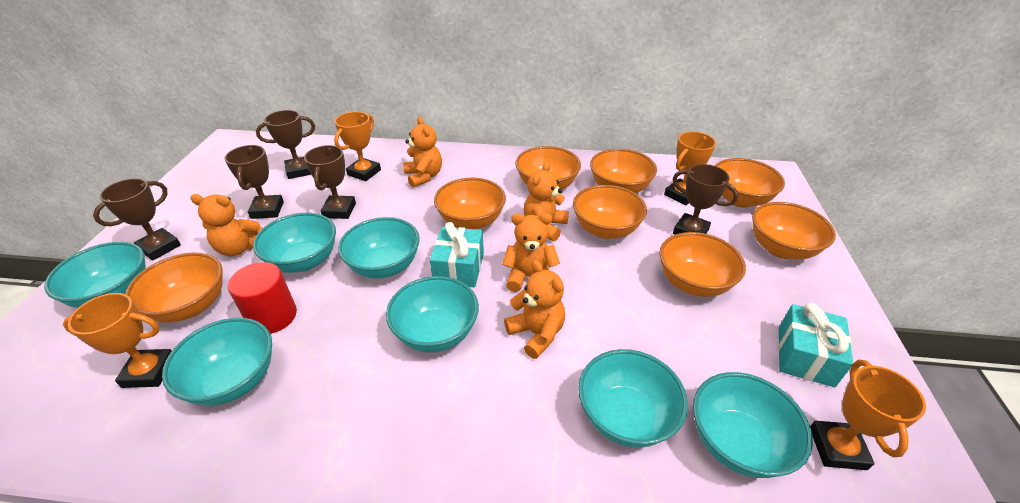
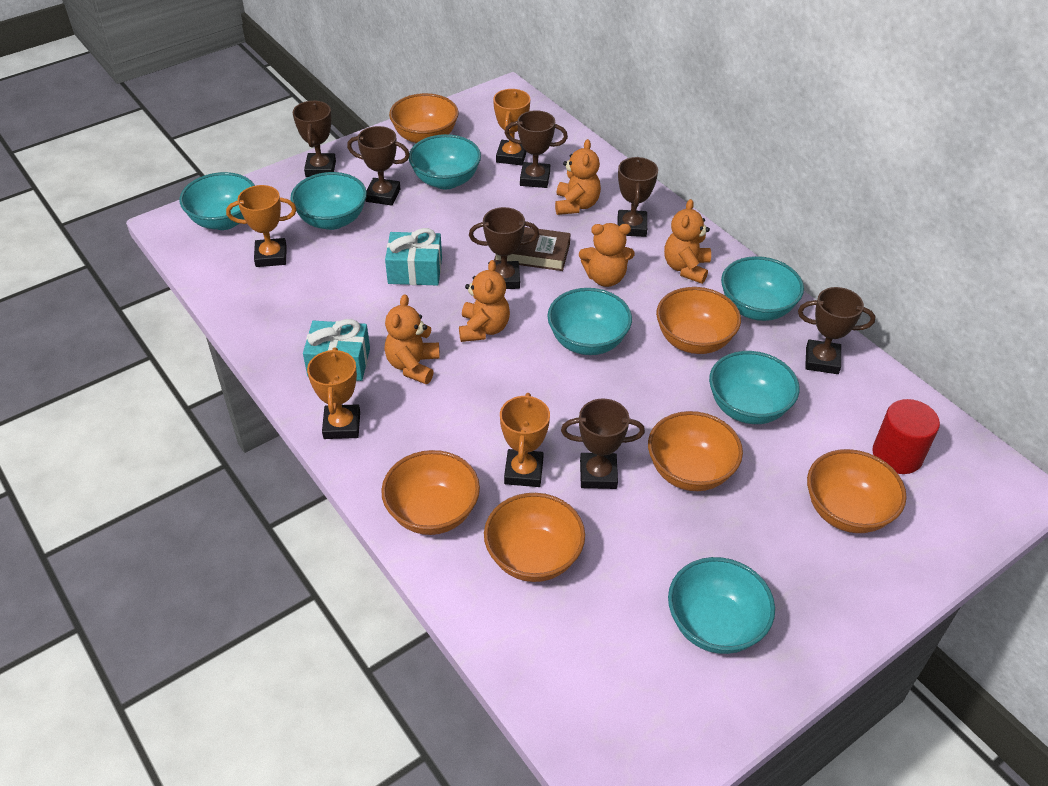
brown book: none = 0 -> [494,227,570,271] = 1
brown trophy: [93,178,181,261] [224,145,284,219] [256,110,315,179] [304,145,356,219] [673,164,739,234] = 5 -> [293,101,336,177] [347,126,410,206] [469,207,539,289] [505,110,568,188] [561,398,645,489] [617,157,658,237] [798,287,875,374] = 7
orange bowl: [125,253,223,323] [434,178,506,229] [516,146,581,189] [573,185,647,239] [590,149,657,193] [659,232,746,297] [715,158,785,208] [752,202,836,260] = 8 -> [381,450,480,535] [389,93,459,143] [484,493,585,582] [648,411,743,491] [656,287,741,354] [807,449,906,533] = 6

